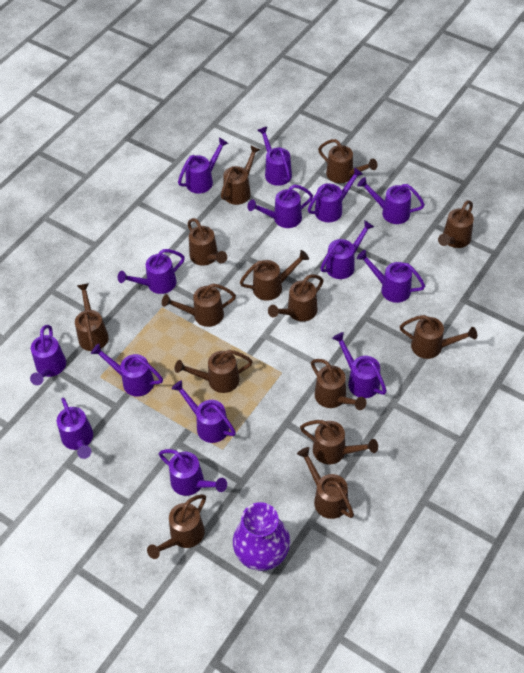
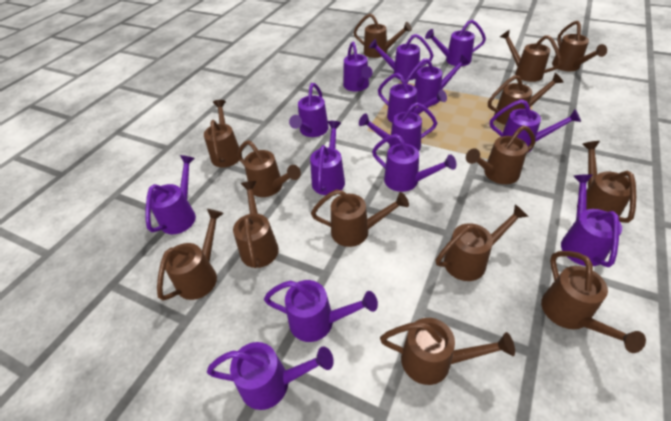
purple vase: [233,502,290,571] = 1 -> none = 0

